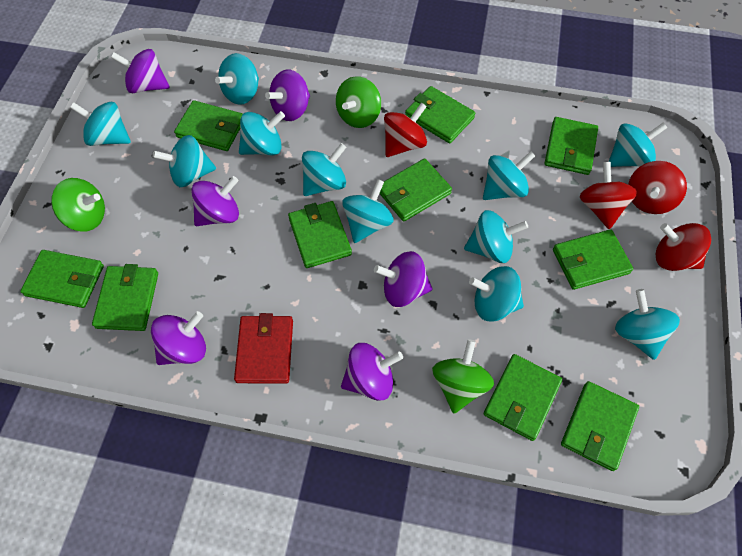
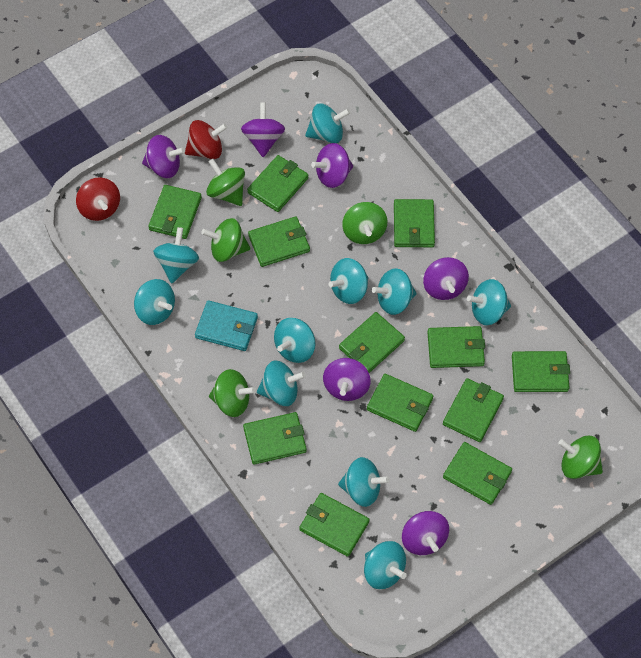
green spinning top: [51,178,105,232] [336,76,381,128] [432,339,494,413] = 3 -> [201,218,250,262] [206,159,245,206] [209,369,256,417] [342,202,387,244] [559,436,603,479] = 5
green wallet: [20,250,104,308] [92,264,158,331] [174,100,243,151] [288,201,352,268] [379,158,452,222] [405,86,475,143] [484,354,562,441] [544,117,598,175] [553,229,633,290] [561,381,639,471] = 10 -> [148,185,202,239] [243,412,307,465] [247,155,308,212] [248,216,310,267] [299,493,370,557] [339,312,405,373] [367,374,433,432] [394,199,435,247] [427,326,485,368] [443,378,504,442] [443,442,512,505] [512,351,570,392] = 12
red spinning top: [384,102,427,157] [579,162,637,229] [628,161,687,214] [656,223,711,271] = 4 -> [76,177,120,221] [185,120,228,159] = 2
red wallet: [234,313,293,384] = 1 -> none = 0
turquoise spinning top: [70,102,131,146] [152,135,216,187] [215,53,259,105] [239,111,285,156] [302,143,346,196] [342,179,394,243] [464,210,528,263] [469,266,524,322] [483,151,535,200] [609,123,667,167] [615,289,680,360] = 11 -> [134,279,175,325] [153,227,199,283] [257,361,306,406] [274,318,316,363] [305,103,350,143] [329,258,368,304] [338,457,390,507] [364,541,407,589] [372,268,417,315] [467,279,511,325] = 10
turquoise wallet: none = 0 -> [195,300,258,351] = 1

